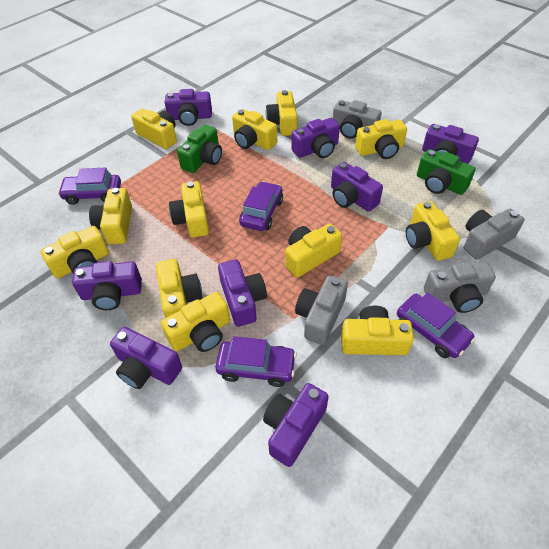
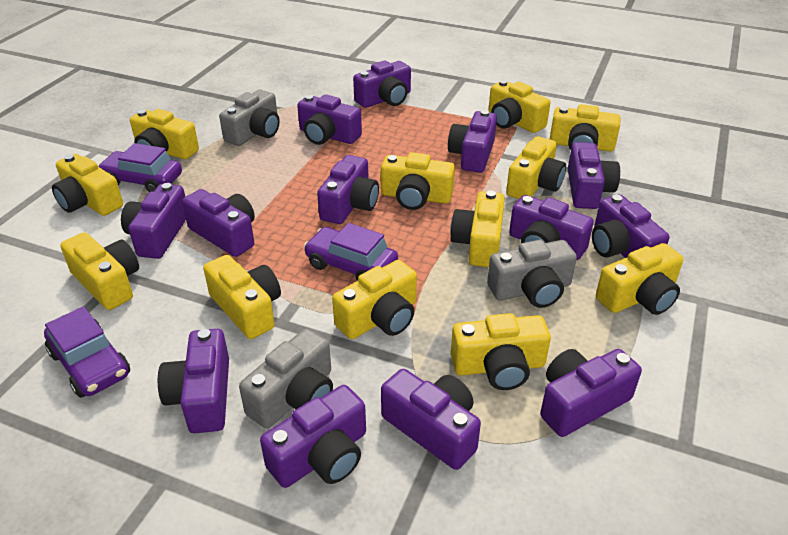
green camera: [177,125,222,173] [417,149,476,195] = 2 -> none = 0
grey camera: [295,275,348,345] [333,100,381,139] [424,262,496,313] [464,209,524,260] = 4 -> [219,90,280,146] [239,328,333,428] [487,240,577,308] = 3
purple camera: [72,261,142,310] [110,327,182,389] [164,89,212,126] [218,259,267,327] [263,383,329,467] [291,118,340,158] [331,162,383,212] [422,124,479,164] = 8 -> [121,183,186,259] [158,329,229,433] [182,189,255,257] [260,385,366,488] [297,94,362,145] [317,155,379,224] [353,60,411,108] [381,369,481,470] [448,110,497,173] [509,195,594,260] [540,349,642,437] [568,142,620,209] [592,195,670,258] = 13
purple car: [58,168,121,205] [215,336,297,387] [239,181,283,231] [397,293,475,358] = 4 -> [44,306,130,398] [98,143,182,192] [304,223,398,281] = 3

